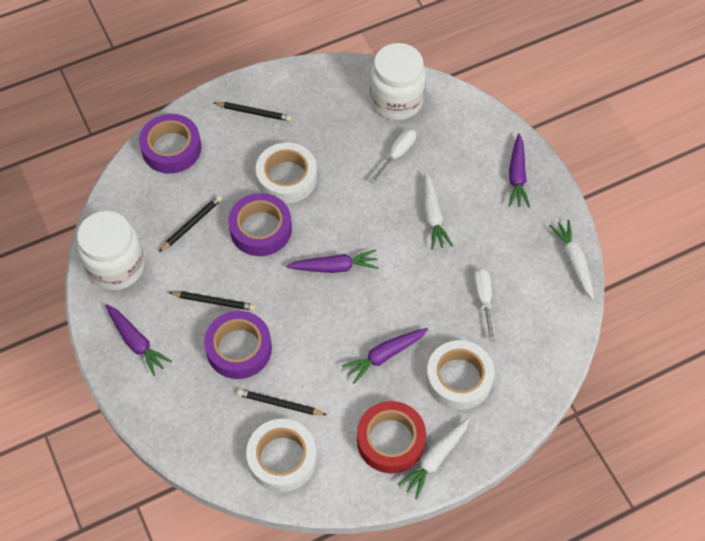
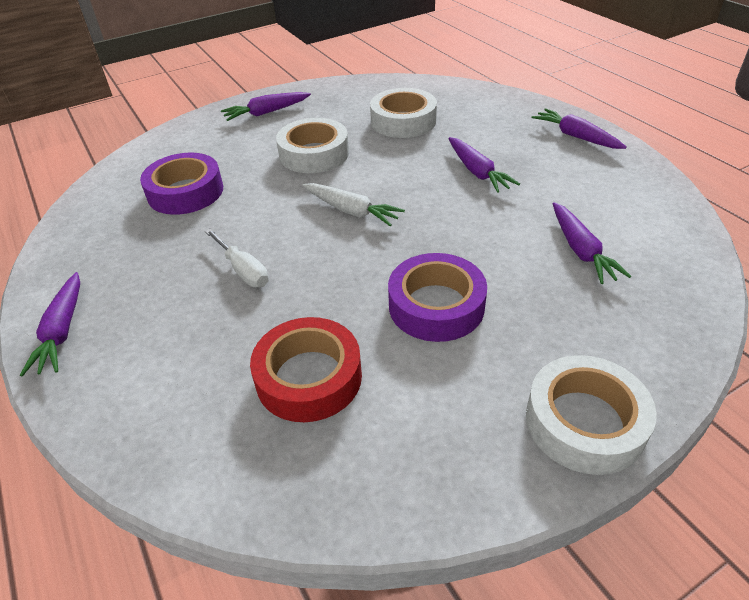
black pencil: [159,195,222,252] [168,291,255,311] [214,102,292,121] [237,389,327,415] = 4 -> none = 0
purple carrot: [105,304,172,376] [286,250,379,273] [342,328,428,384] [508,133,530,207] = 4 -> [20,272,80,377] [221,92,311,121] [448,137,520,193] [532,108,627,149] [553,202,631,284] = 5
purple tape: [139,114,201,174] [204,311,272,379] [228,193,292,256] = 3 -> [140,153,223,215] [388,253,487,342] = 2
white carrot: [398,419,469,499] [423,172,453,250] [549,220,594,300] = 3 -> [302,183,405,226] = 1
white jar: [77,211,145,290] [370,43,426,120] = 2 -> none = 0
white screwdriver: [369,129,416,183] [474,268,495,341] = 2 -> [205,229,269,287] = 1

